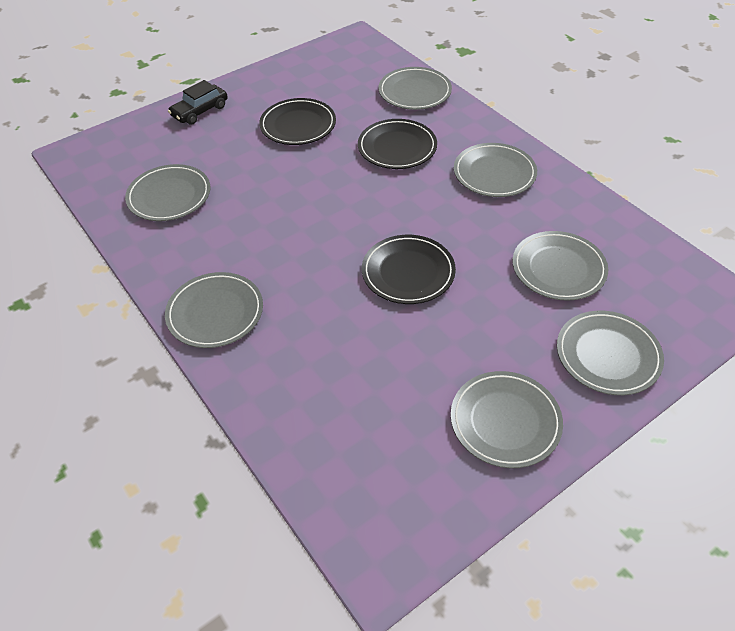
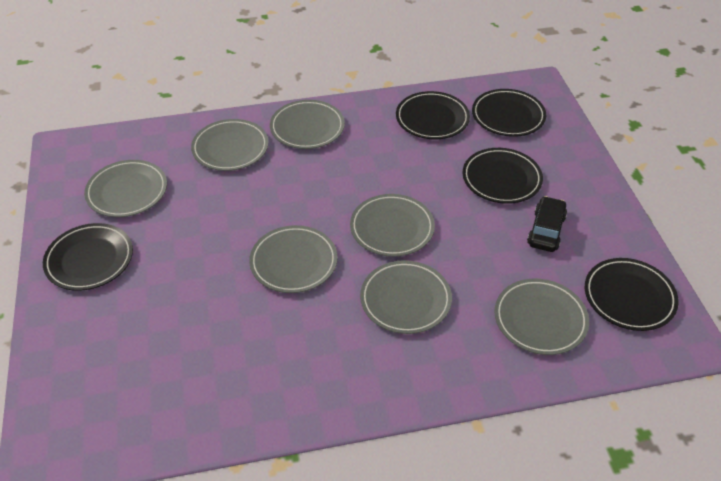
black plate: [259,98,336,145] [358,119,437,169] [362,235,456,304] = 3 -> [43,223,133,291] [396,91,470,139] [462,148,543,204] [472,89,546,137] [585,258,679,331] = 5

